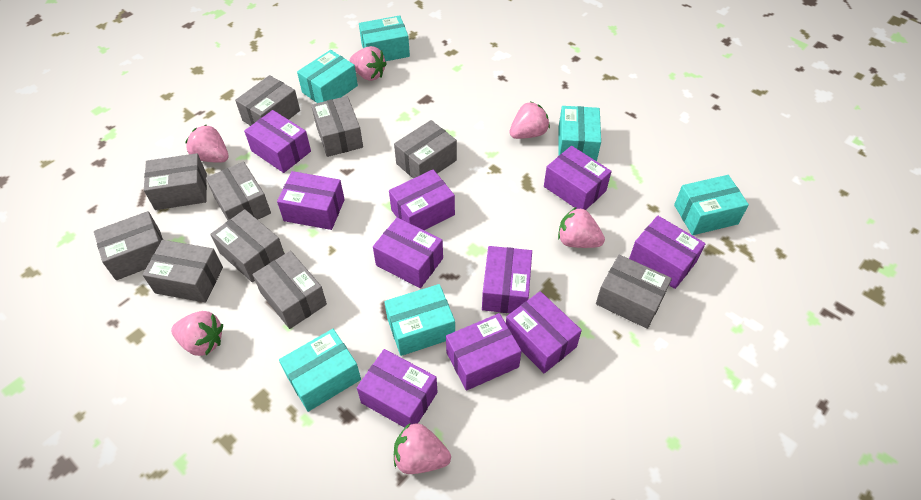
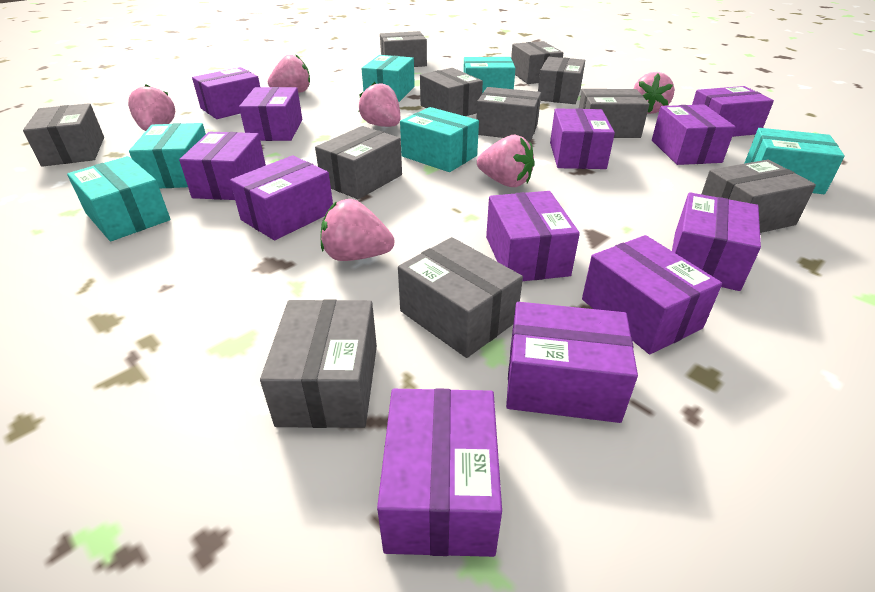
grey box: [94,211,163,280] [143,240,223,303] [144,153,207,210] [206,162,271,220] [210,209,285,282] [235,75,300,126] [252,251,327,329] [311,96,363,157] [394,120,457,178] [596,255,672,329] = 10 -> [23,103,104,167] [260,299,377,428] [315,126,402,199] [380,31,427,67] [398,237,523,358] [420,68,483,116] [476,87,541,141] [511,41,563,84] [538,57,585,104] [579,89,649,138] [701,160,816,233] = 11
purple box: [244,110,311,173] [277,171,345,230] [357,349,437,428] [373,217,443,288] [389,169,455,230] [446,313,522,391] [482,246,532,313] [506,291,582,373] [544,146,612,210] [629,216,706,289] = 10 -> [179,132,266,200] [192,67,260,119] [230,155,333,240] [239,87,302,141] [377,388,502,557] [486,191,580,281] [506,302,638,423] [550,108,615,169] [582,235,722,354] [652,104,736,165] [672,192,761,291] [692,86,774,137] = 12

